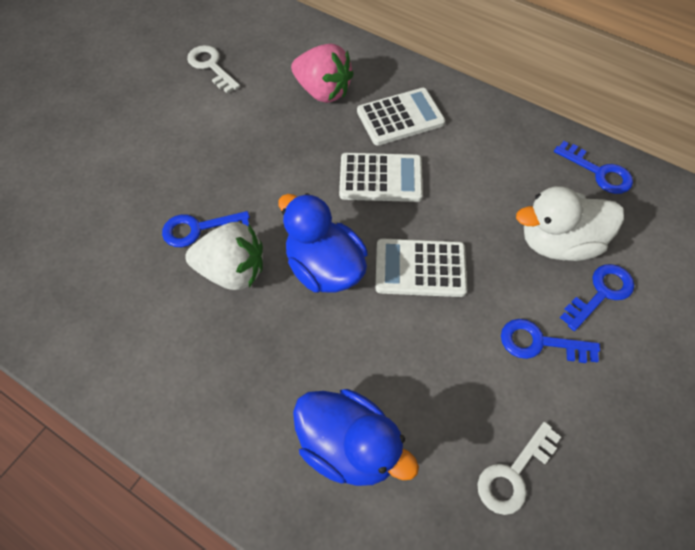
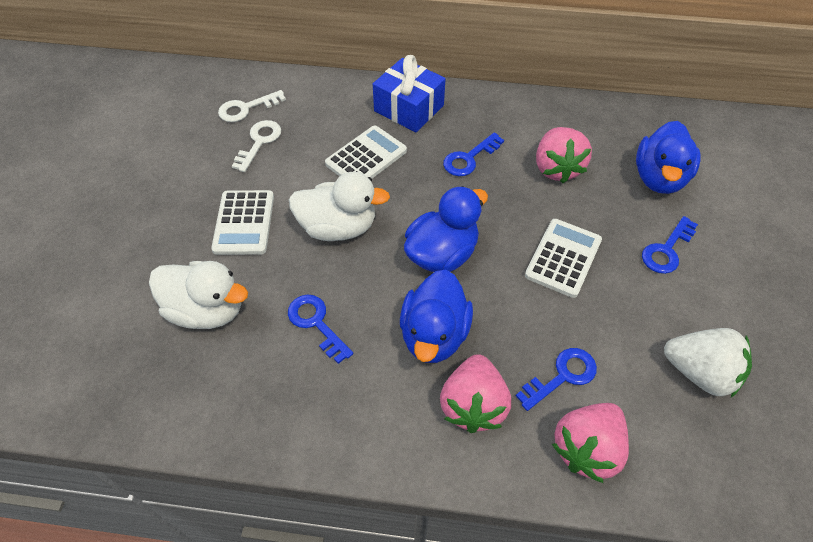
blue duck: [278,193,368,293] [293,389,419,486] = 2 -> [400,269,473,363] [404,186,488,272] [636,121,701,194] = 3
blue gift: none = 0 -> [373,55,446,132] = 1
pink strawberry: [291,43,354,103] = 1 -> [440,354,511,433] [536,127,592,183] [552,403,629,483] = 3
white duck: [516,186,624,261] = 1 -> [149,261,248,329] [289,172,390,241] = 2

